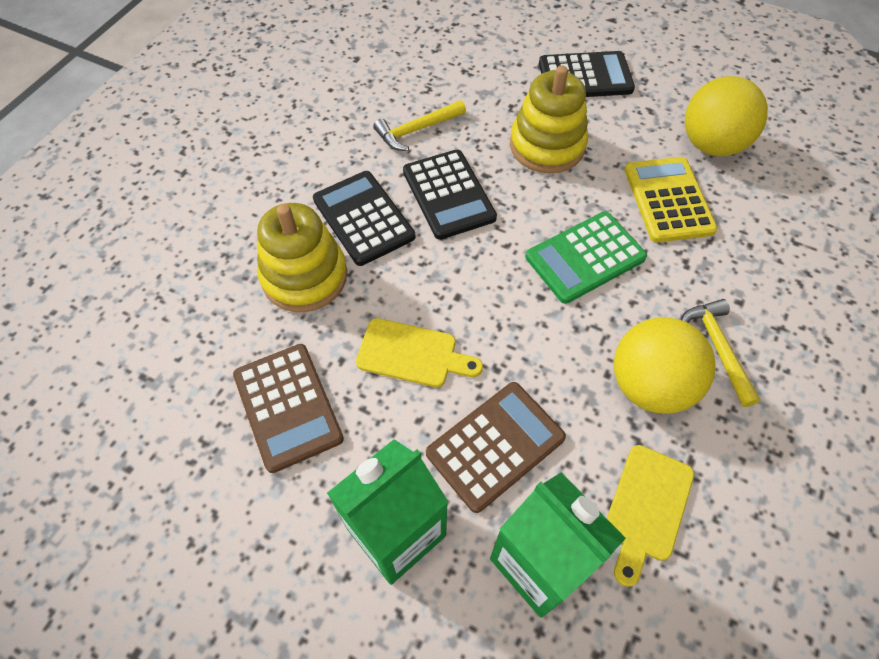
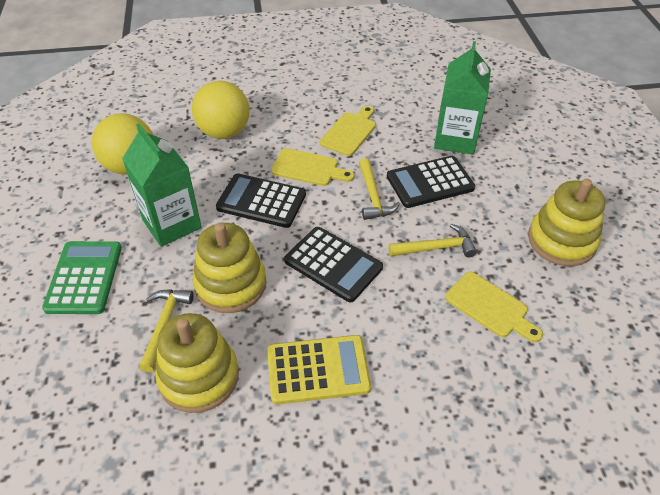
brown calculator: [233,344,344,473] [426,382,566,513] = 2 -> none = 0
yellow cutting board: [356,318,483,387] [607,445,694,587] = 2 -> [271,148,355,186] [320,106,376,156] [445,272,543,342] = 3
yellow hammer: [373,100,466,151] [681,299,760,407] = 2 -> [139,289,194,372] [359,158,400,220] [389,224,477,258] = 3
yellow stacking toy: [257,203,347,312] [510,65,588,173] = 2 -> [155,313,239,413] [193,223,266,313] [528,179,605,266] = 3

